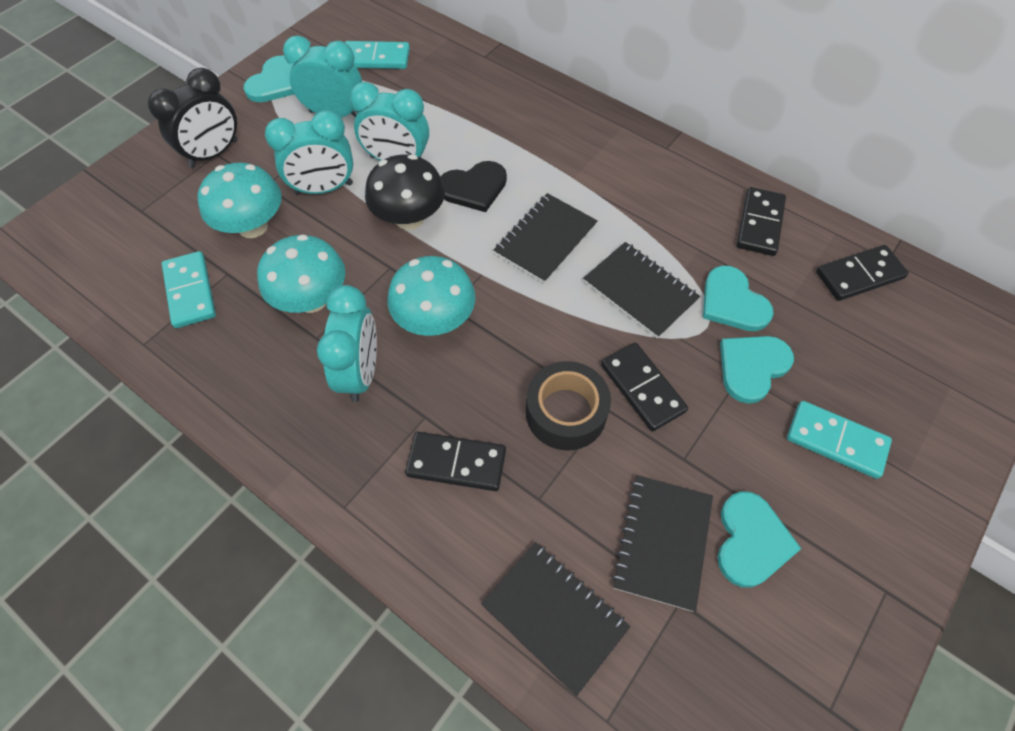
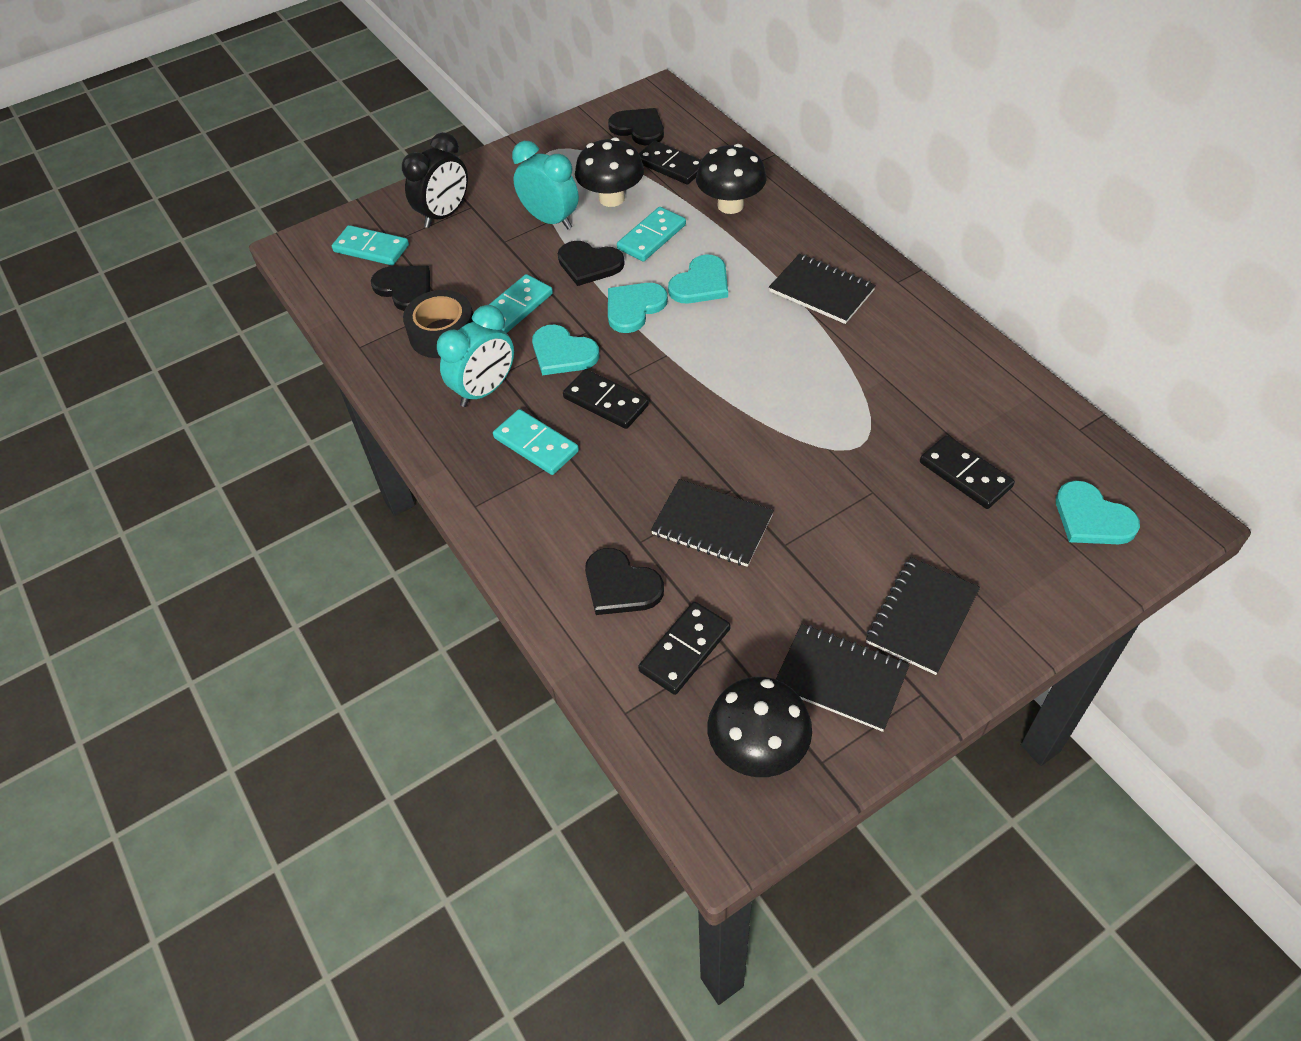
black heart: [440,161,507,212] = 1 -> [371,266,430,311] [558,241,625,286] [585,548,664,615] [608,108,664,145] = 4
black mushroom: [365,154,445,230] = 1 -> [575,137,644,207] [696,144,767,214] [707,677,812,777] = 3
turquoise clock: [265,110,353,195] [283,36,362,118] [317,285,377,402] [349,82,429,161] = 4 -> [437,305,514,407] [512,141,579,229] = 2
turquoise domino: [162,251,216,328] [345,41,410,69] [787,401,892,479] = 3 -> [332,225,409,265] [489,274,553,333] [493,409,579,475] [617,207,686,262] = 4
turquoise mushroom: [198,163,282,238] [257,234,346,313] [388,256,475,336] = 3 -> none = 0

